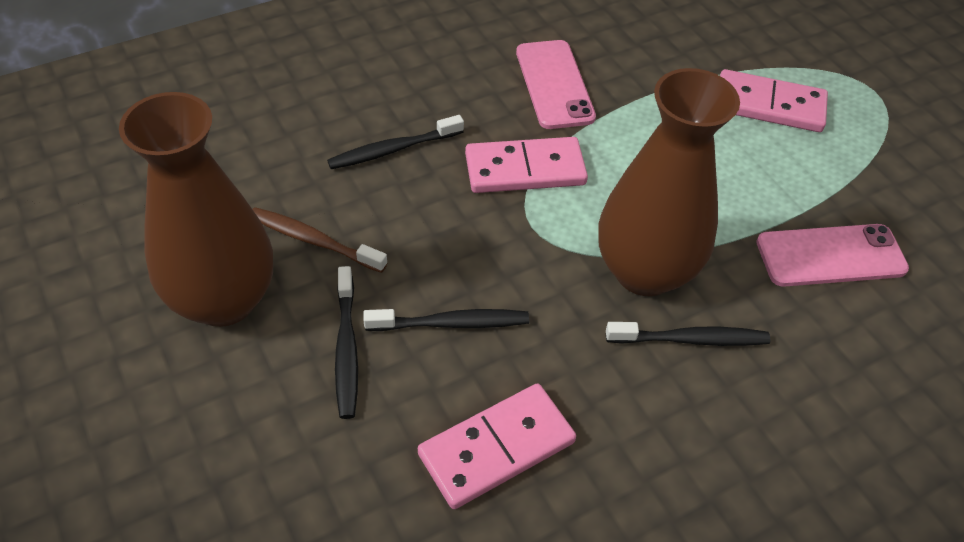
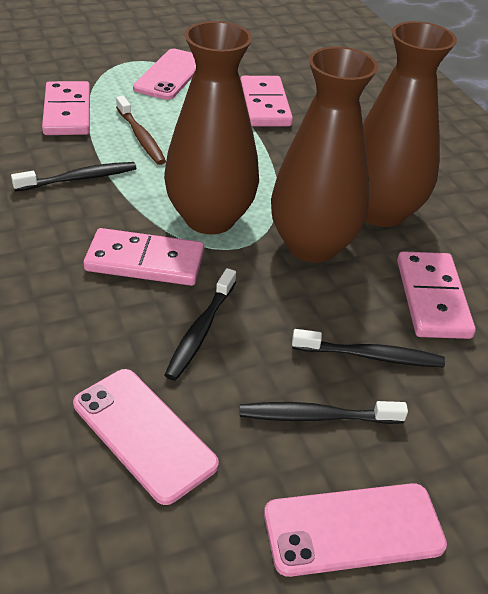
brown vase: [119,92,273,327] [598,68,740,296] = 2 -> [164,21,259,234] [271,47,378,262] [363,21,457,227] = 3
pink domino: [418,383,576,509] [465,137,588,193] [720,69,828,132] = 3 -> [42,81,90,135] [84,228,204,286] [240,76,293,126] [397,251,476,339] = 4
pink phone: [516,40,596,129] [756,224,909,287] = 2 -> [73,369,219,505] [133,49,196,100] [264,483,447,577] = 3

